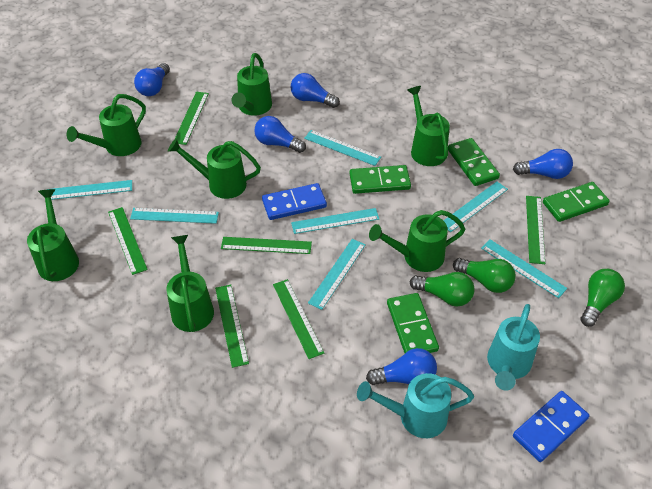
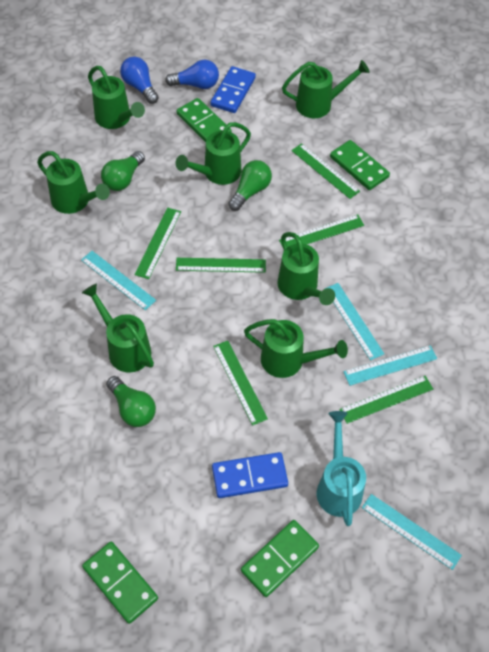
blue light bulb: [134,63,170,96] [254,116,306,153] [291,73,340,108] [366,348,437,385] [513,149,573,179] = 5 -> [120,57,159,104] [165,60,219,89] = 2
turquoise ruler: [47,180,132,200] [130,208,219,224] [291,208,379,234] [304,130,381,166] [308,239,366,310] [443,182,508,232] [481,239,567,298] = 7 -> [81,251,156,310] [325,283,384,360] [344,345,437,386] [362,494,462,570] = 4
turquoise watering can: [357,373,474,438] [487,304,540,391] = 2 -> [317,411,366,526] = 1

